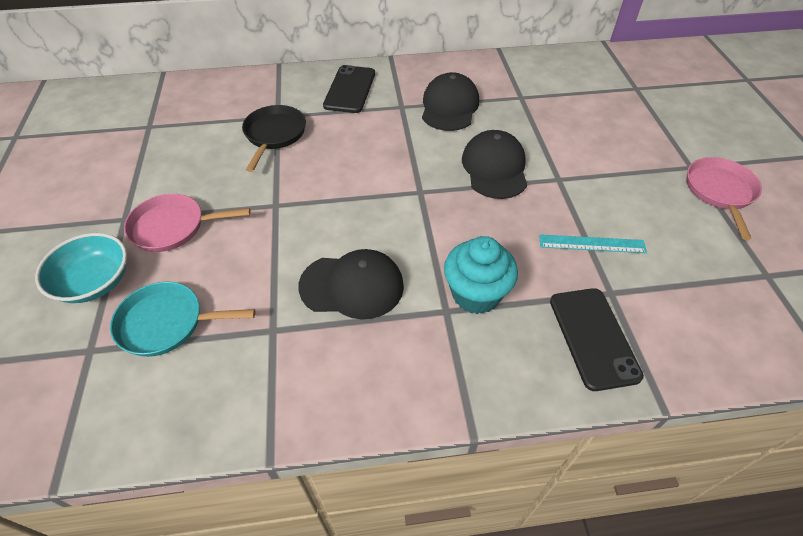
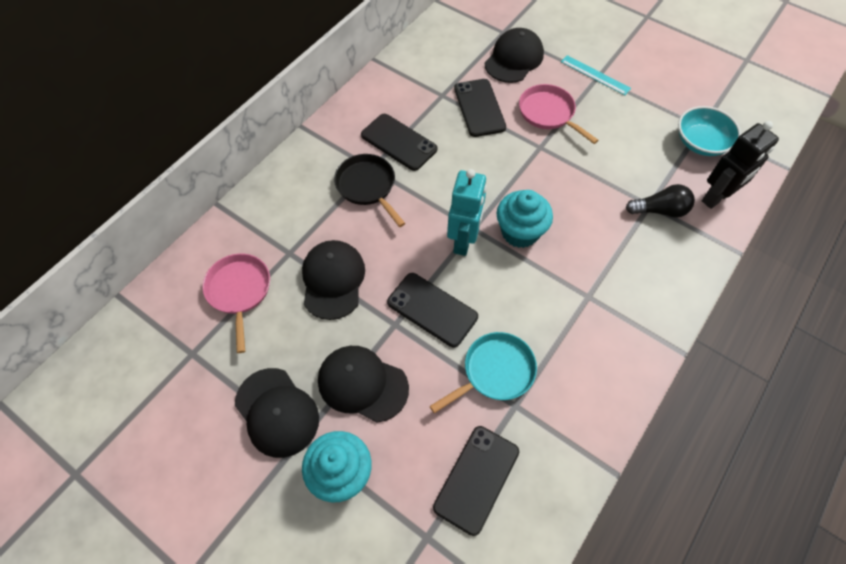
black cap: [298,249,404,319] [422,72,479,131] [462,130,527,199] = 3 -> [235,368,319,458] [302,240,365,320] [318,346,409,423] [485,28,544,83] = 4
black light bulb: none = 0 -> [626,184,695,218] = 1
black phone: [323,65,375,113] [550,288,644,391] = 2 -> [361,114,437,171] [387,273,478,347] [433,426,519,536] [454,79,506,137] = 4
black robot: none = 0 -> [702,121,779,209] = 1
turquoise cupcake: [444,236,518,314] = 1 -> [302,431,372,502] [497,190,553,248] = 2
turquoise robot: none = 0 -> [447,169,487,256] = 1

